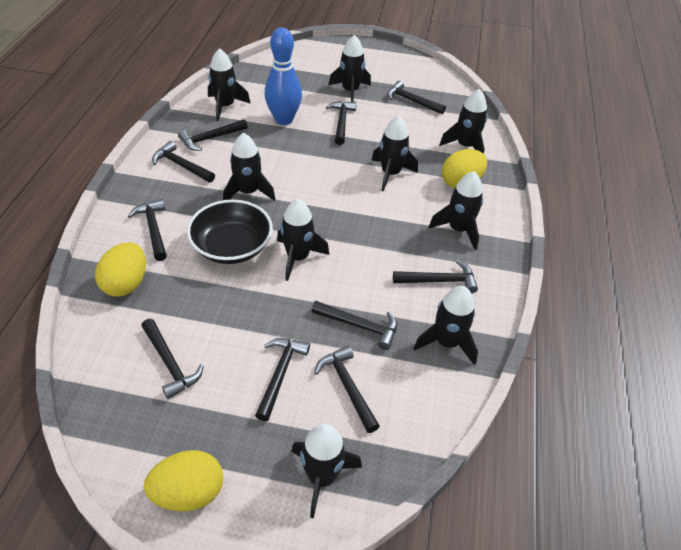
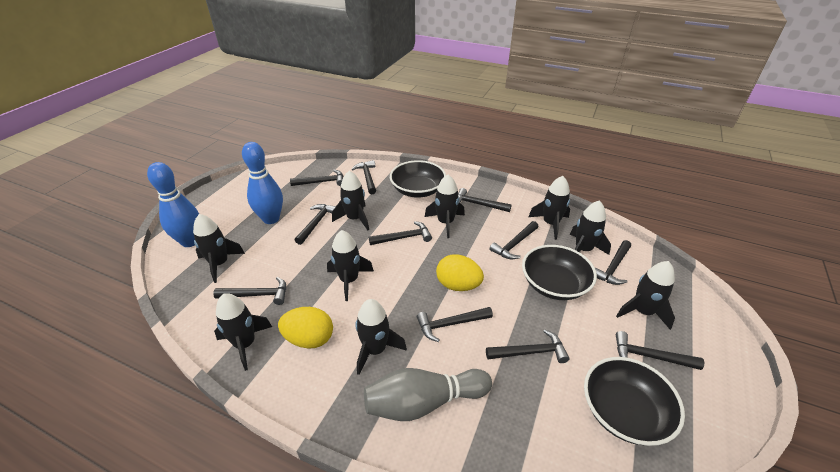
black bowl: [187,200,273,264] = 1 -> [390,160,446,198] [522,245,597,300] [584,357,685,446] = 3
black hammer: [128,199,167,261] [142,319,204,399] [152,141,215,183] [178,119,248,151] [255,338,310,421] [311,301,397,350] [314,345,380,433] [326,101,357,145] [387,80,446,114] [393,260,478,294] = 10 -> [213,277,286,305] [290,170,343,186] [295,204,336,245] [352,160,376,195] [369,221,432,245] [417,307,493,342] [458,188,512,212] [486,329,570,363] [490,221,538,259] [595,240,631,285] [616,331,704,370] = 11
blue bowling pin: [264,28,302,125] = 1 -> [147,162,199,247] [242,142,283,224] = 2
grey bowling pin: none = 0 -> [364,368,492,421] = 1
yellow egg: [95,242,146,297] [144,450,223,511] [442,149,487,188] = 3 -> [278,307,333,349] [436,255,484,291] = 2

